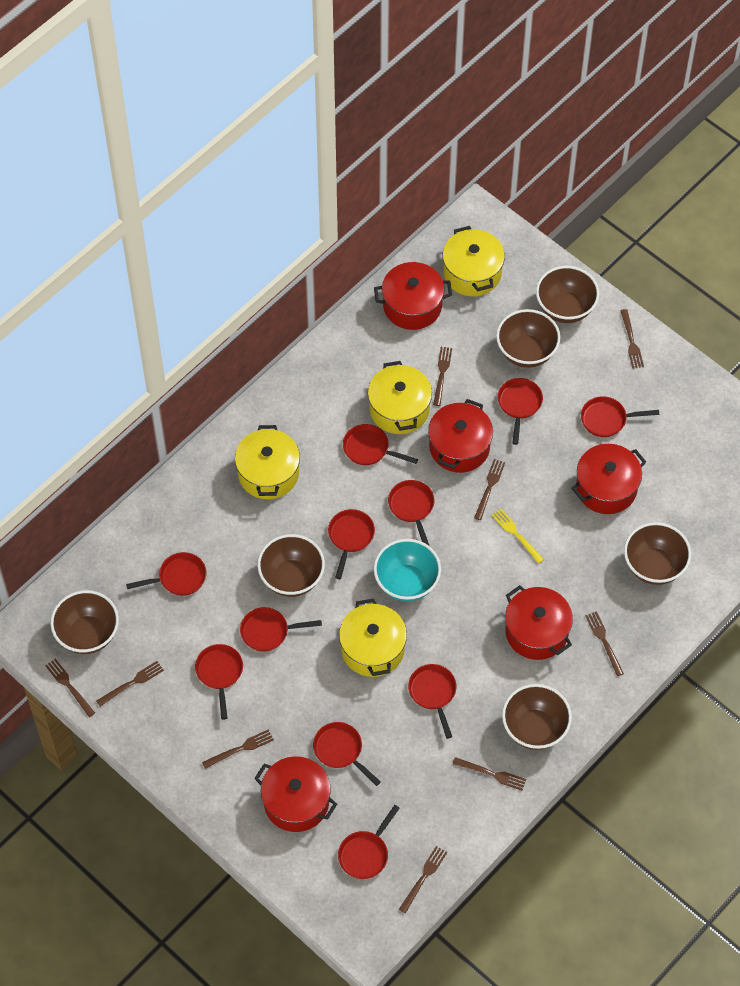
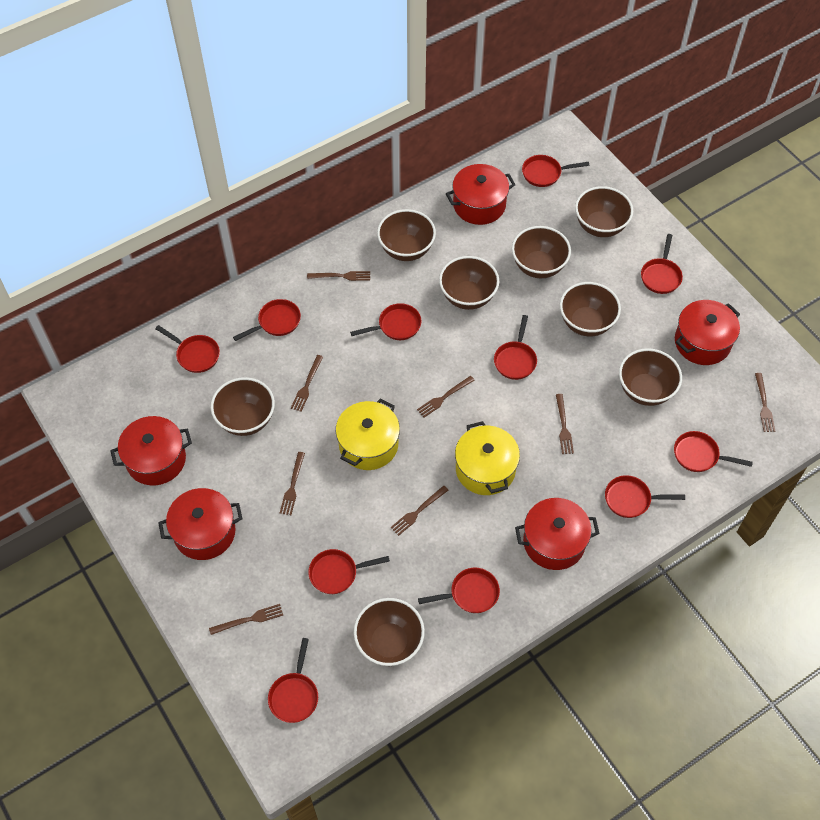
brown bowl: [50,590,119,654] [257,534,325,597] [496,309,560,368] [502,684,572,750] [536,266,599,323] [624,522,691,585] = 6 -> [211,377,275,436] [354,598,425,666] [377,209,436,261] [439,256,499,310] [512,226,571,278] [560,282,621,336] [575,186,633,237] [619,348,682,406] = 8
brown fork: [45,659,95,717] [96,661,164,706] [202,730,274,769] [399,846,447,913] [433,347,452,406] [452,757,526,791] [474,459,505,520] [585,611,624,676] [620,309,644,369] = 9 -> [209,604,283,635] [280,452,305,515] [291,355,323,412] [307,271,370,281] [390,486,448,536] [417,376,475,417] [556,394,574,454] [755,373,775,432] = 8
turquoise bowl: [374,539,441,602] = 1 -> none = 0
yellow fork: [492,509,544,564] = 1 -> none = 0
yellow pot: [235,425,300,499] [339,598,407,677] [368,361,432,434] [443,226,505,296] = 4 -> [336,399,400,470] [455,421,520,495] = 2

